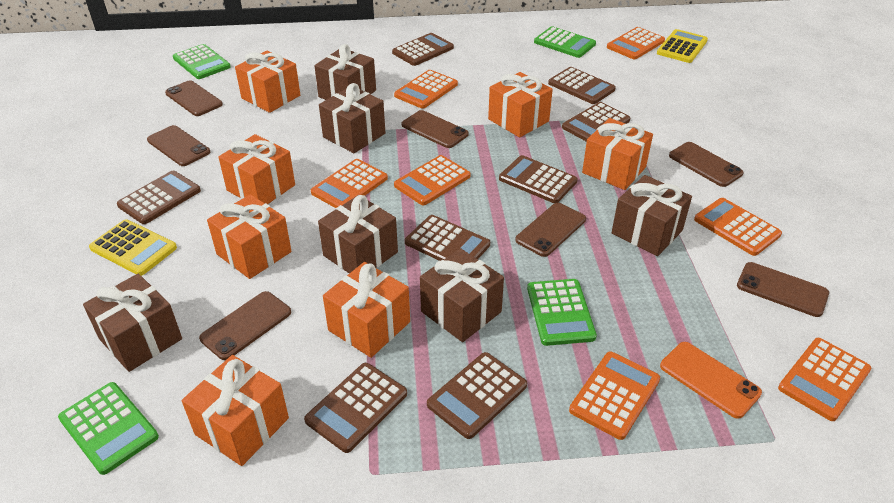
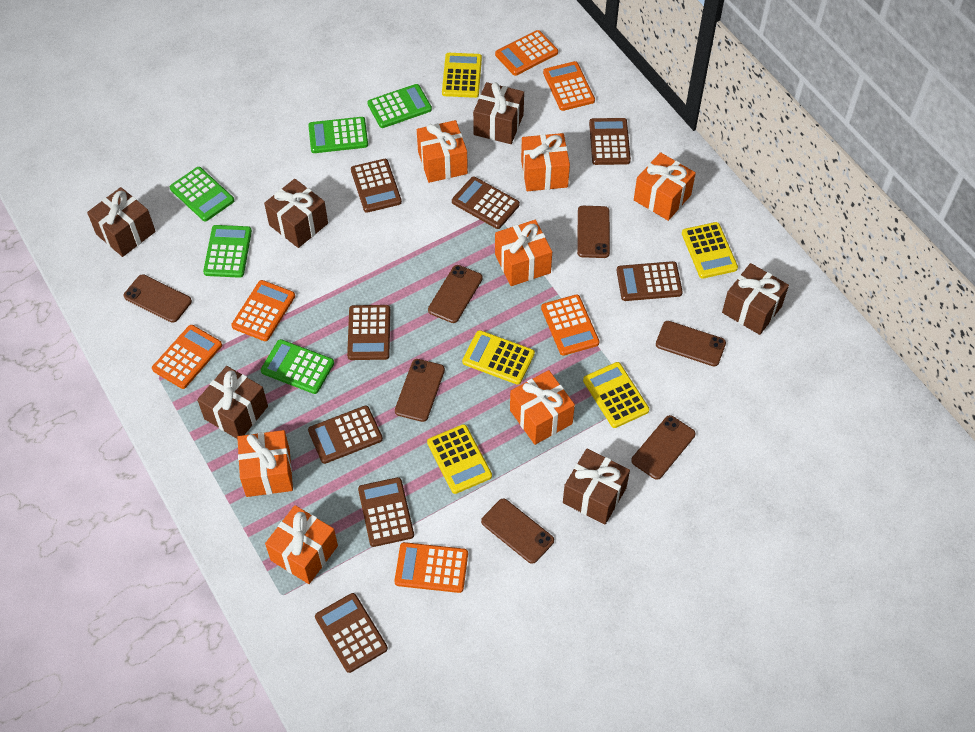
green calculator: [58,382,159,475] [173,44,231,79] [527,279,597,346] [534,26,596,58] = 4 -> [170,167,234,222] [203,225,252,278] [261,339,334,394] [308,117,368,153] [367,84,432,128] = 5
orange calculator: [311,159,388,208] [394,70,458,109] [394,155,471,205] [569,351,660,440] [607,27,665,59] [694,198,782,256] [778,338,871,421] = 7 -> [152,325,222,389] [231,280,295,341] [395,542,468,593] [495,30,558,76] [541,294,599,356] [543,61,595,111] = 6
orange phone: [660,342,762,419] = 1 -> none = 0
yellow calculator: [89,219,177,276] [657,29,708,63] = 2 -> [427,424,492,494] [442,53,482,98] [462,330,535,385] [583,362,649,428] [682,222,738,279] = 5

